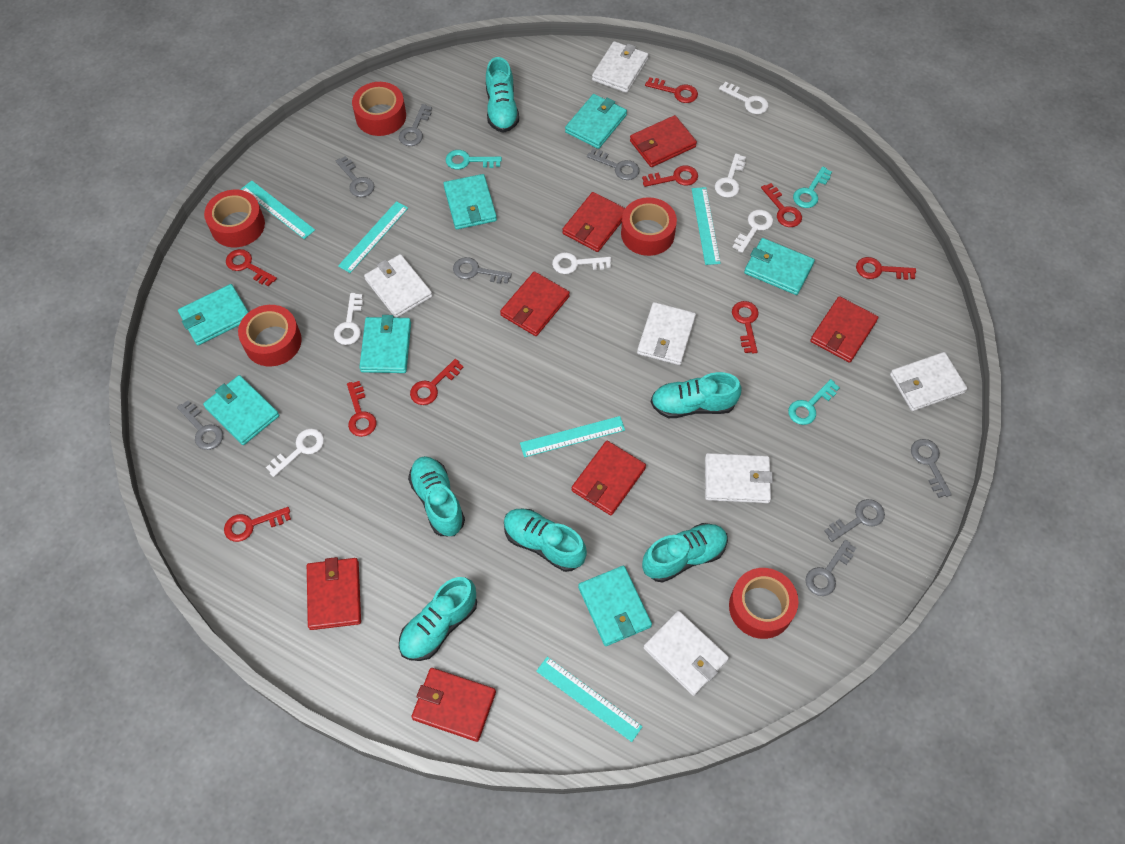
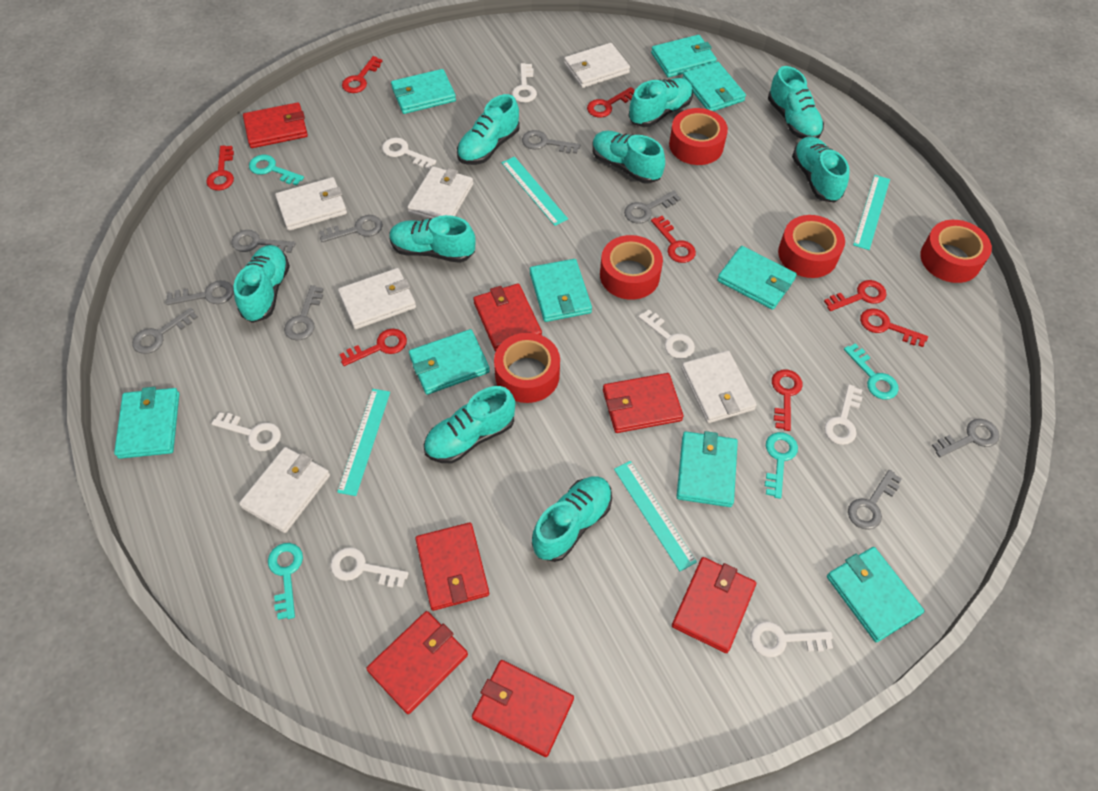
grey key: [177,400,223,450] [336,156,374,197] [399,104,432,146] [453,257,512,284] [587,149,640,180] [806,540,856,596] [824,499,885,542] [911,439,952,498] = 8 -> [132,308,198,354] [166,280,234,305] [231,230,296,253] [284,285,324,340] [320,215,383,242] [522,130,580,154] [624,191,681,224] [848,470,902,530] [932,419,999,457] = 9
red key: [224,507,291,542] [226,249,277,287] [347,381,377,437] [410,359,464,405] [642,165,698,187] [645,77,698,103] [732,301,759,354] [761,183,802,227] [856,257,916,280] = 9 -> [206,145,234,191] [339,329,407,366] [342,56,382,93] [587,87,635,117] [651,216,696,263] [772,369,802,431] [824,280,886,311] [860,308,928,347] = 8
turquoise key: [445,150,502,169] [788,379,840,425] [793,166,832,208] = 3 -> [249,155,304,186] [268,543,303,620] [765,432,798,499] [844,343,899,400] = 4
turquoise ruler: [241,181,315,239] [338,201,408,273] [520,416,625,457] [536,657,643,742] [692,187,721,265] = 5 -> [337,389,390,496] [501,157,568,226] [614,461,697,571] [853,175,890,250] = 4
turquoise shoe: [399,577,477,661] [408,456,465,536] [486,57,519,133] [504,509,587,572] [642,523,728,583] [651,372,742,418] = 6 -> [233,245,290,323] [389,215,475,263] [424,386,515,463] [457,94,520,165] [532,476,612,562] [592,131,665,184] [629,78,693,127] [768,66,824,139] [792,137,850,203] = 9
turquoise wallet: [178,284,248,345] [203,375,279,445] [359,315,411,373] [443,174,497,229] [565,94,627,149] [578,566,652,646] [744,238,815,295] = 7 -> [114,387,179,459] [391,69,456,114] [409,329,490,395] [530,259,592,322] [651,35,717,78] [676,431,738,507] [682,62,746,111] [717,246,797,310] [827,547,925,642] = 9
white key: [266,429,324,477] [334,293,363,345] [552,252,611,274] [715,153,746,198] [719,82,769,114] [733,210,773,253] = 6 -> [212,412,281,451] [330,547,409,588] [382,138,436,169] [512,63,537,103] [638,309,695,359] [750,621,833,657] [824,384,863,445] = 7

